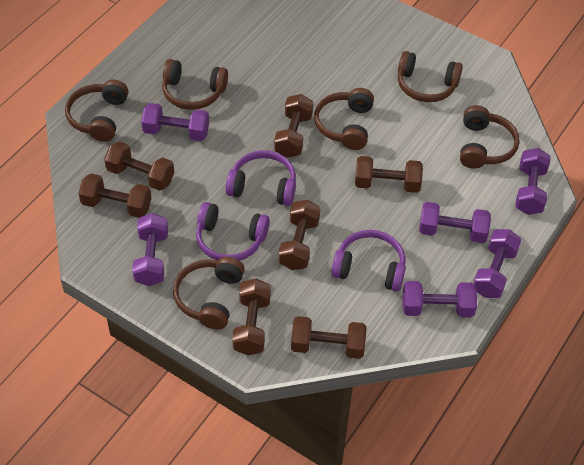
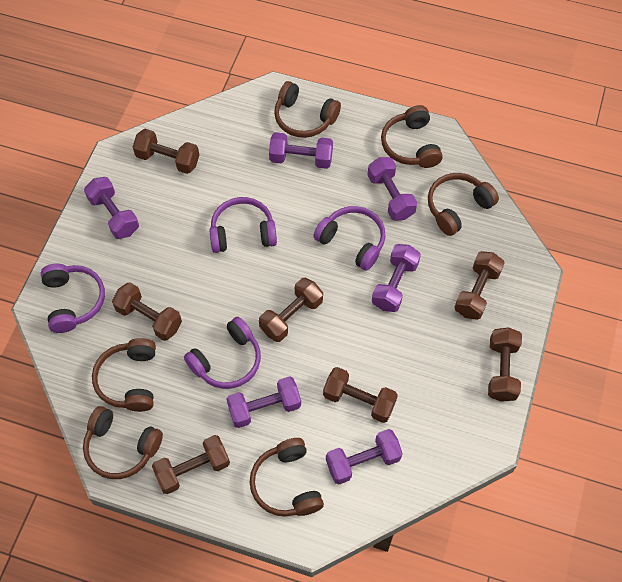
purple headphones: [196,202,269,261] [226,150,296,206] [331,230,406,291] = 3 -> [41,263,105,333] [184,317,261,389] [210,197,277,253] [313,206,386,271] = 4

